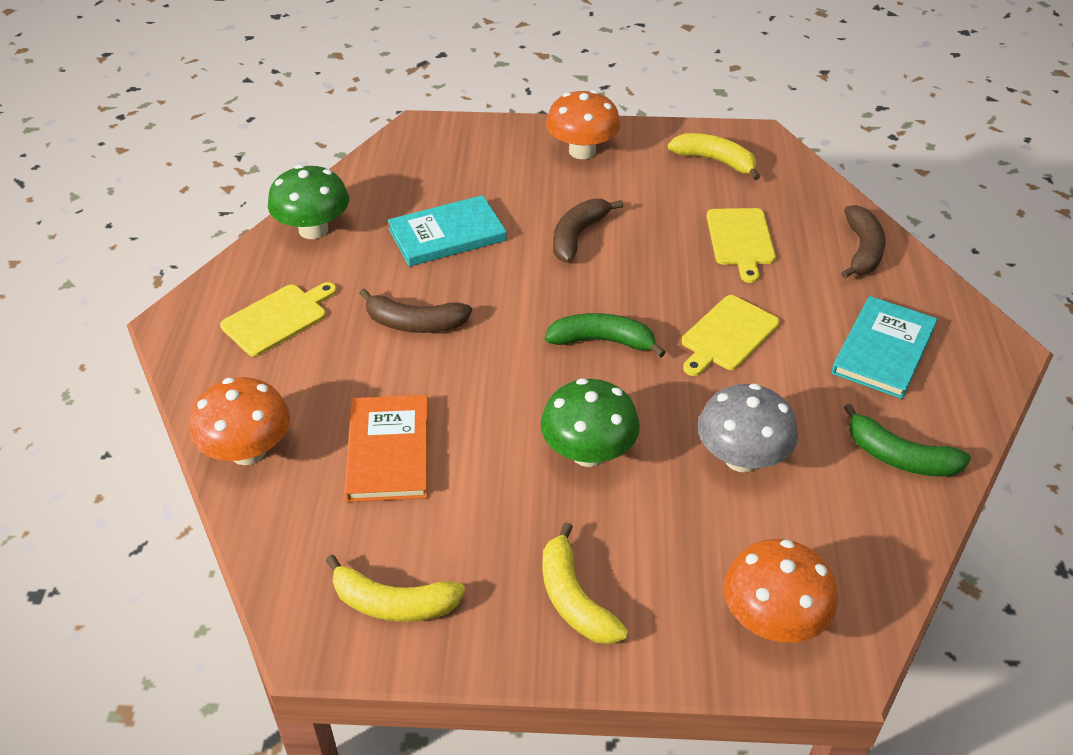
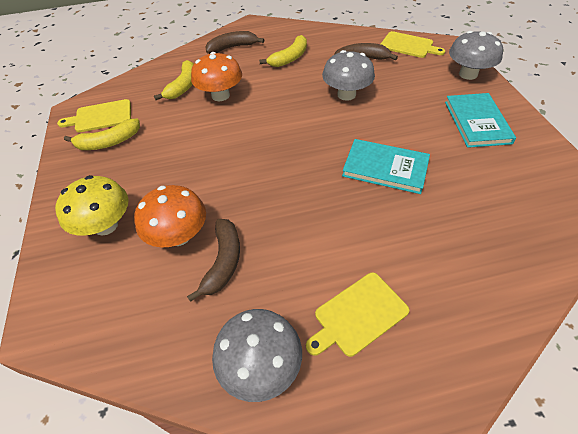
green banana: [545,313,666,357] [843,403,971,477] = 2 -> none = 0
green mushroom: [268,165,349,239] [541,378,640,467] = 2 -> none = 0
grey mushroom: [698,384,798,473] = 1 -> [212,309,302,402] [322,50,375,101] [449,31,503,80] = 3
orange book: [345,395,428,502] = 1 -> none = 0
orange mushroom: [190,377,290,465] [546,90,621,159] [724,539,838,643] = 3 -> [134,185,206,247] [191,52,242,101] = 2
yellow mushroom: none = 0 -> [55,175,129,236] = 1

